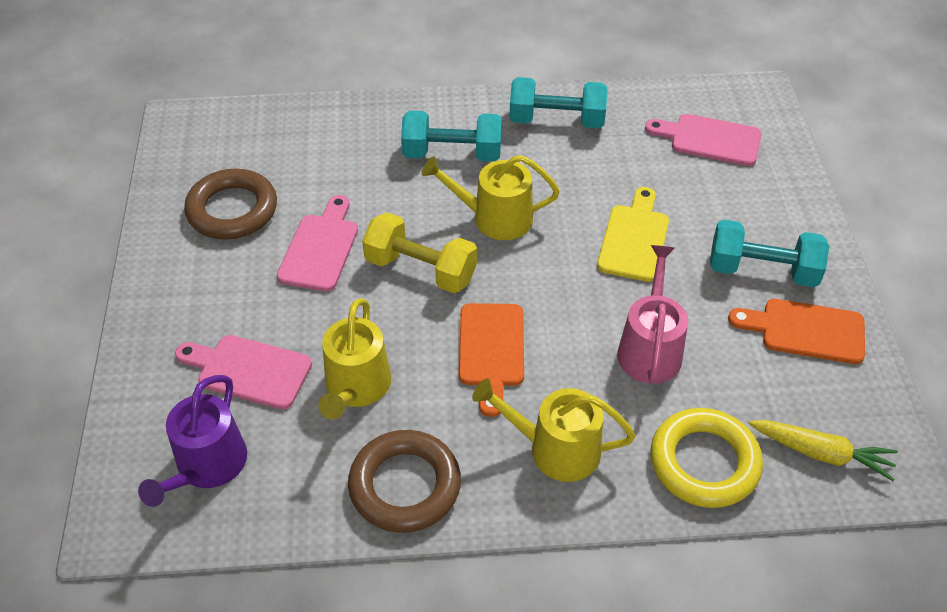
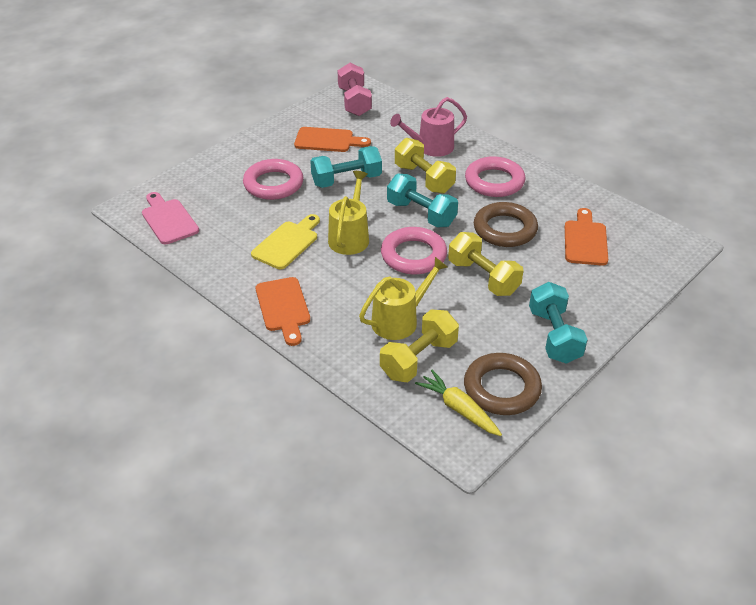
orange cutting board: [459,303,524,417] [728,299,865,364] = 2 -> [256,277,310,346] [294,127,371,152] [565,208,608,266] = 3
pink cutting board: [175,335,312,410] [277,195,358,292] [645,114,762,166] = 3 -> [142,192,199,244] = 1
pink dumbbell: none = 0 -> [337,63,372,116] = 1
pink ring: none = 0 -> [243,159,303,200] [381,227,447,274] [465,156,525,197] = 3
purple watering can: [138,375,247,507] = 1 -> none = 0
yellow dumbbell: [362,212,477,293] = 1 -> [380,309,459,382] [395,138,456,194] [448,232,523,296] = 3
yellow ring: [651,408,763,508] = 1 -> none = 0
yellow watering can: [318,298,391,419] [422,155,560,240] [472,379,635,482] = 3 -> [328,171,369,255] [359,257,448,340] = 2

